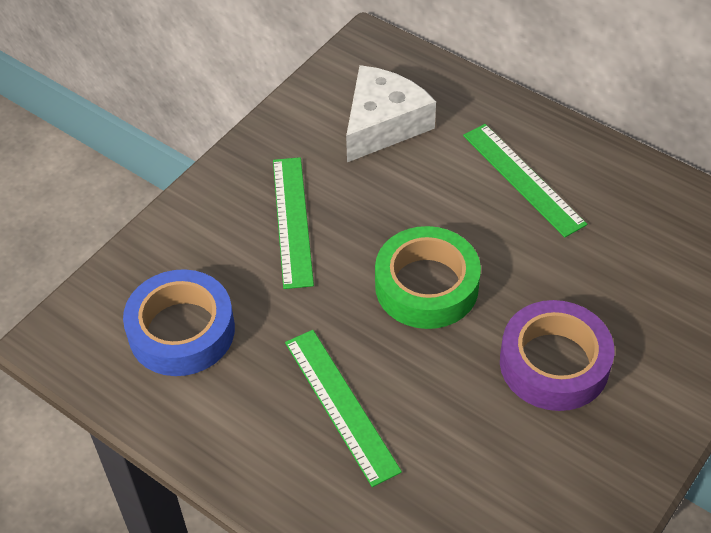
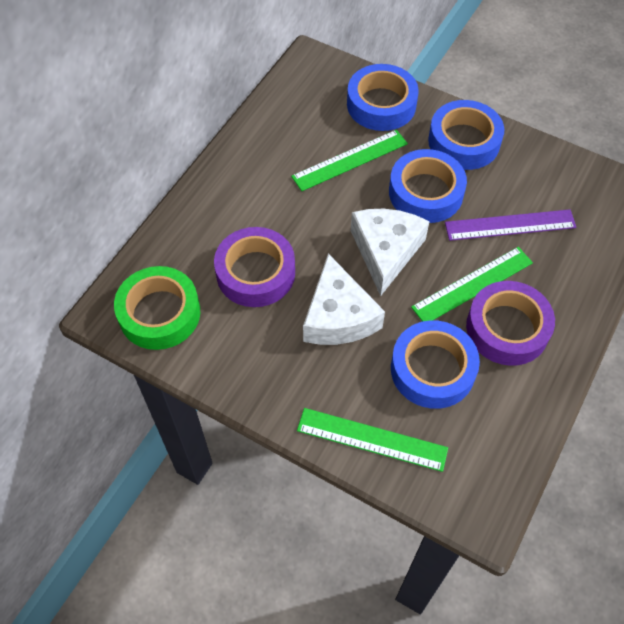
blue tape: [123,269,235,376] = 1 -> [347,64,419,131] [389,149,467,223] [391,320,480,409] [428,100,504,170] = 4
purple ruler: none = 0 -> [445,209,576,241] = 1
purple tape: [500,300,615,411] = 1 -> [214,227,295,307] [466,281,555,366] = 2
white cheese: [346,65,436,162] = 1 -> [303,254,385,345] [351,209,430,296] = 2

